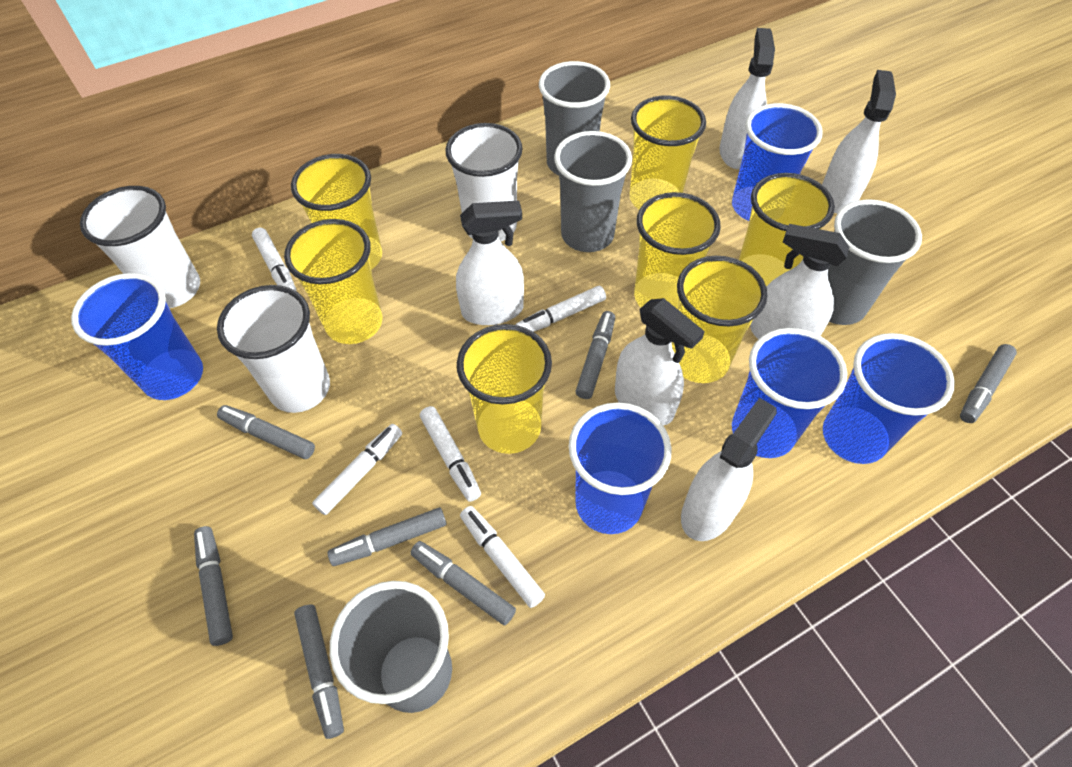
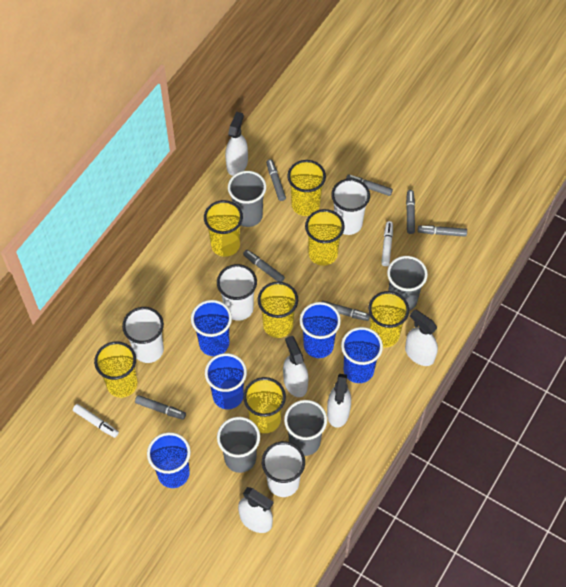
white cup: [80,186,200,308] [217,285,330,413] [445,123,523,241] = 3 -> [122,307,164,363] [217,264,257,321] [262,441,305,497] [331,179,370,235] = 4
white marker: [252,228,296,291] [312,424,402,515] [420,406,481,502] [460,506,545,608] [515,286,606,332] = 5 -> [73,404,119,438] [381,221,393,266] = 2
white spray bottle: [456,201,524,325] [615,298,705,426] [681,398,777,541] [719,28,775,169] [750,224,849,339] [822,70,896,213] = 6 -> [225,112,248,176] [238,487,274,533] [283,336,308,397] [327,374,351,428] [405,309,438,366] = 5

